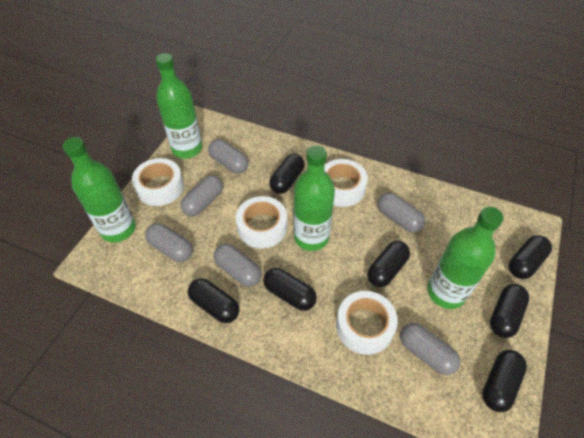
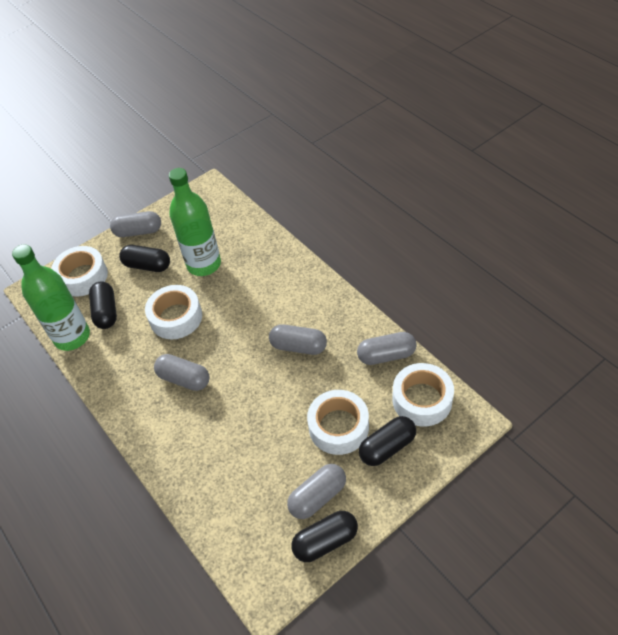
black capsule: [188,278,239,323] [263,268,317,311] [269,154,305,194] [367,241,410,287] [482,350,527,412] [490,284,529,338] [509,235,552,279] = 7 -> [89,281,117,329] [119,245,170,272] [291,511,358,562] [359,416,416,466] = 4
green bottle: [63,137,136,243] [156,53,202,158] [293,146,335,251] [427,207,504,309] = 4 -> [12,245,90,351] [169,168,221,276] = 2
grey capsule: [145,223,193,262] [181,175,223,216] [208,140,249,173] [214,244,262,287] [377,193,425,232] [400,323,460,375] = 6 -> [110,211,161,237] [154,354,210,391] [269,324,327,355] [287,464,346,519] [357,332,417,365] = 5

